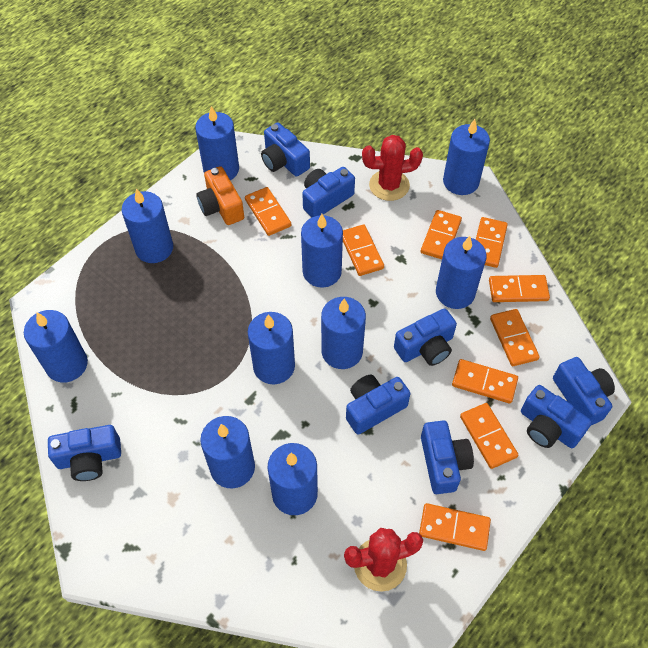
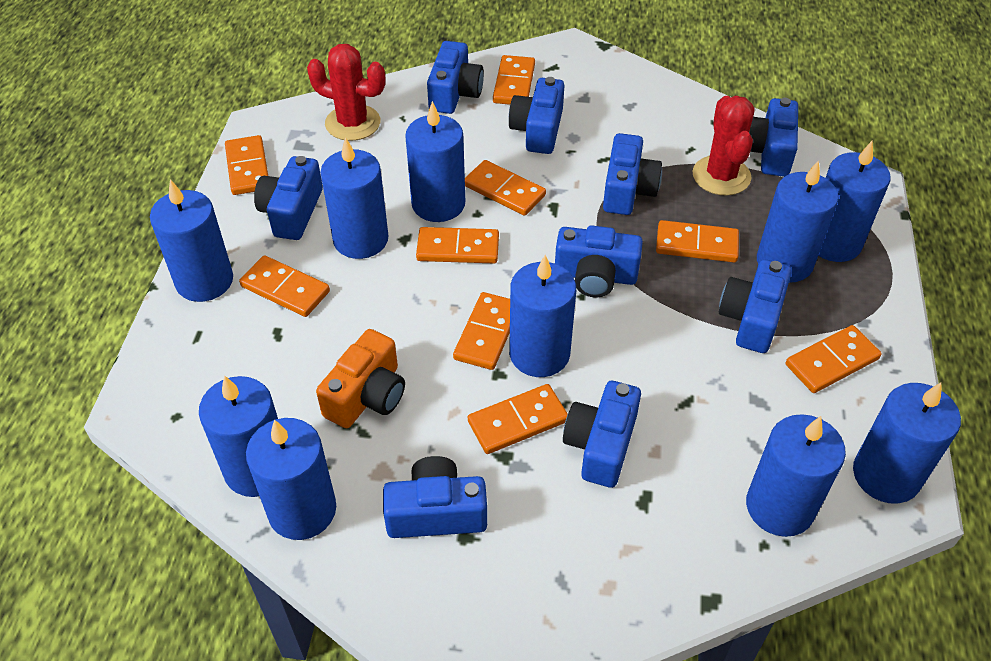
blue camera: [48,425,121,481] [261,123,310,177] [302,167,355,217] [346,375,410,435] [394,309,457,366] [421,420,474,494] [521,385,592,448] [553,357,615,425] = 8 -> [254,156,323,240] [383,456,487,538] [427,41,484,114] [509,77,565,154] [555,225,643,298] [563,381,641,488] [603,133,662,215] [719,259,792,353] [749,98,798,177] = 9

